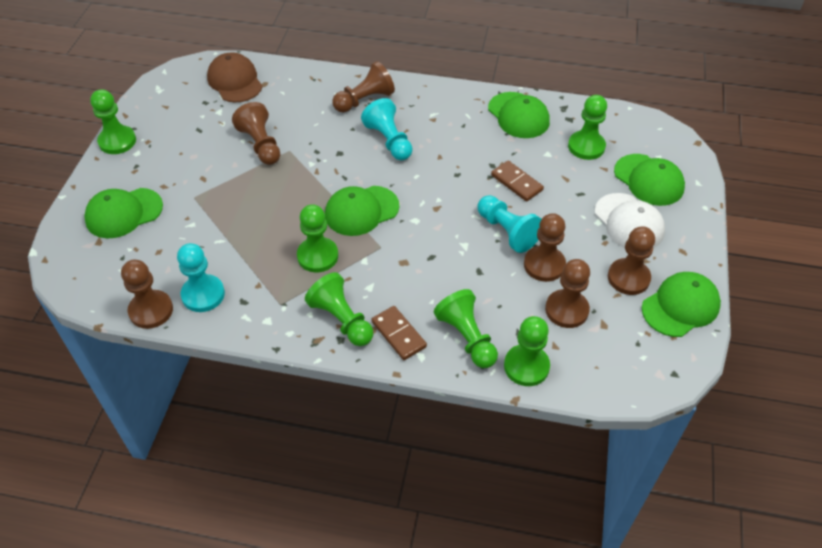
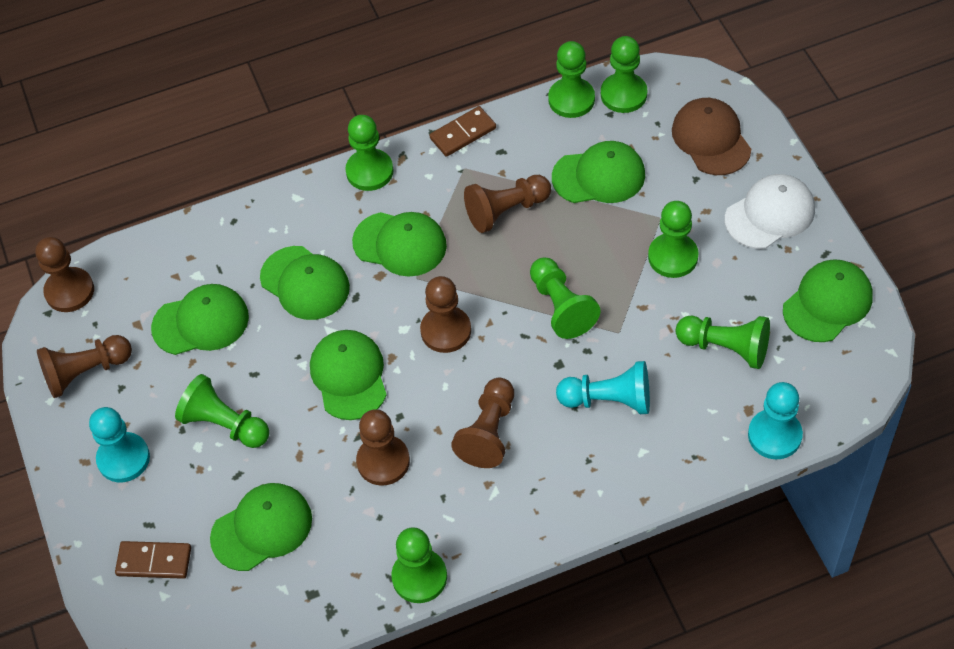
green cap: [84,188,163,239] [325,186,399,236] [488,92,550,138] [614,154,685,206] [642,272,721,337] = 5 -> [151,284,249,355] [210,483,312,571] [260,246,350,320] [310,330,387,420] [352,212,447,277] [552,141,645,203] [783,259,873,342] = 7
green pawn: [90,89,136,154] [297,204,338,272] [305,272,373,346] [434,289,498,368] [504,316,550,386] [568,95,607,160] = 6 -> [175,374,269,448] [345,115,393,191] [391,527,447,603] [530,258,601,339] [548,41,595,118] [601,36,647,113] [648,201,698,278] [676,315,770,369] = 8

